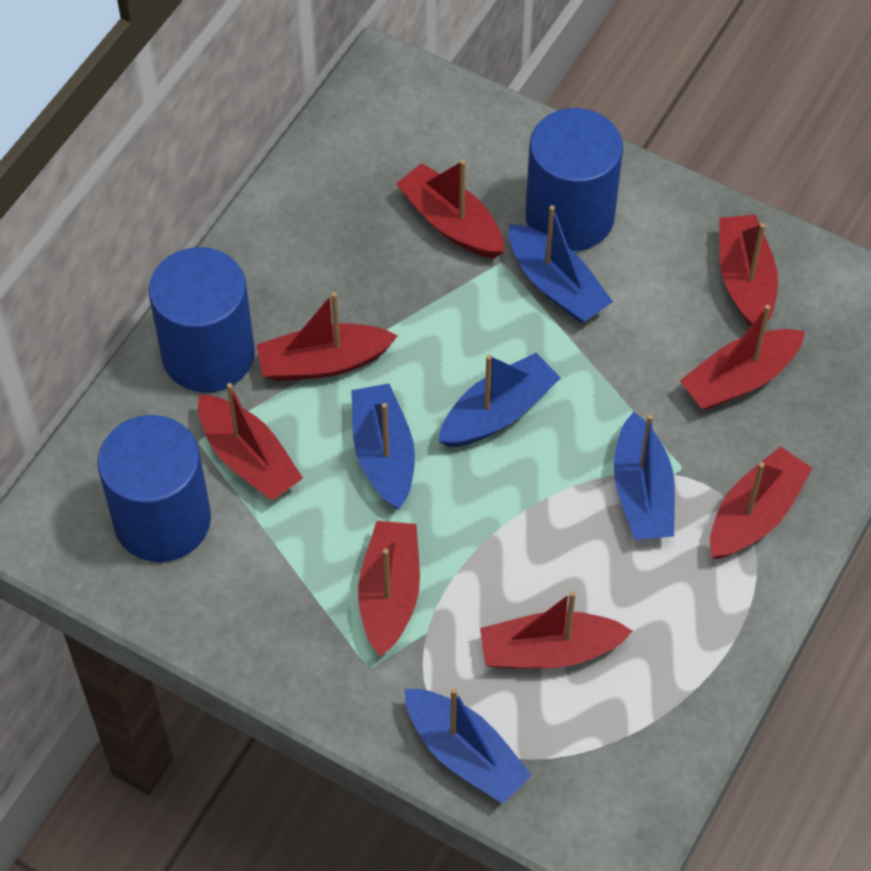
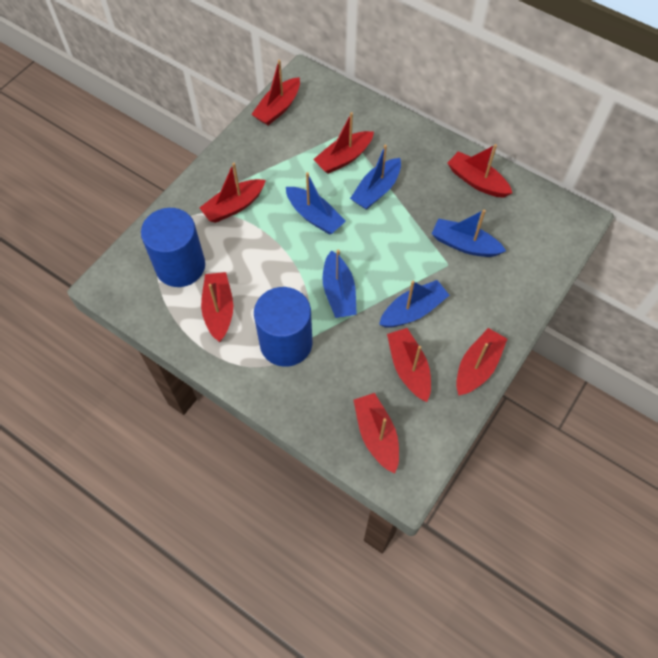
blue cylinder: [98,415,211,562] [149,247,255,393] [525,108,623,251] = 3 -> [141,208,205,287] [254,287,312,367] = 2

